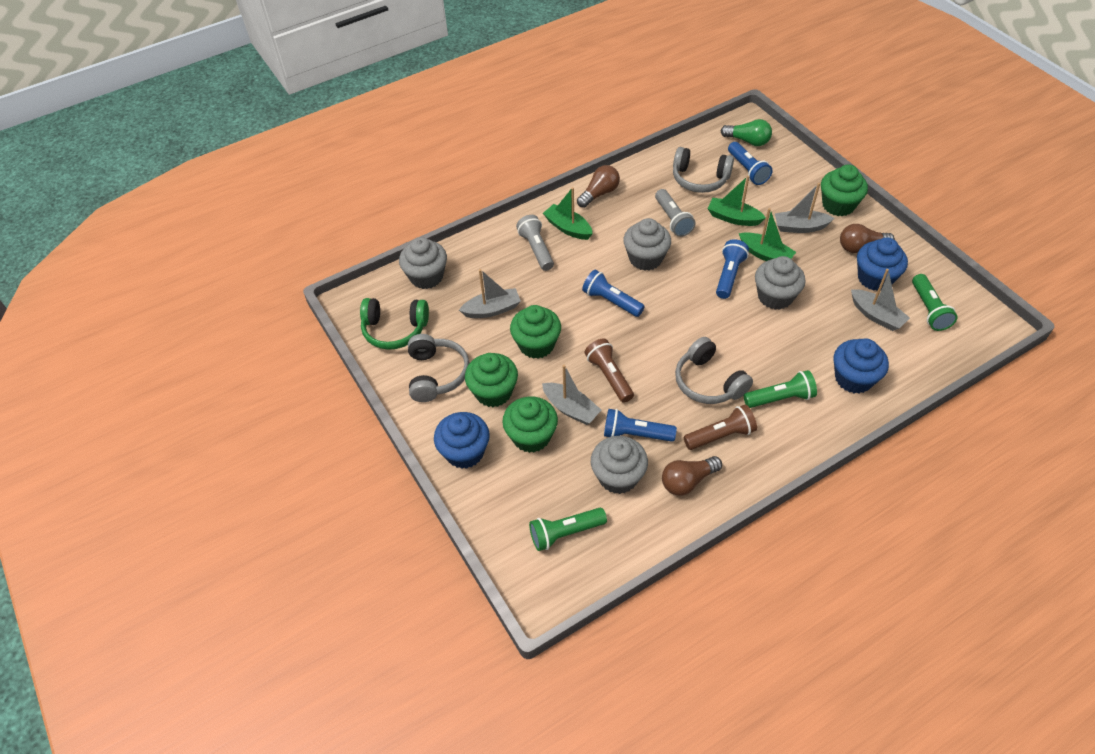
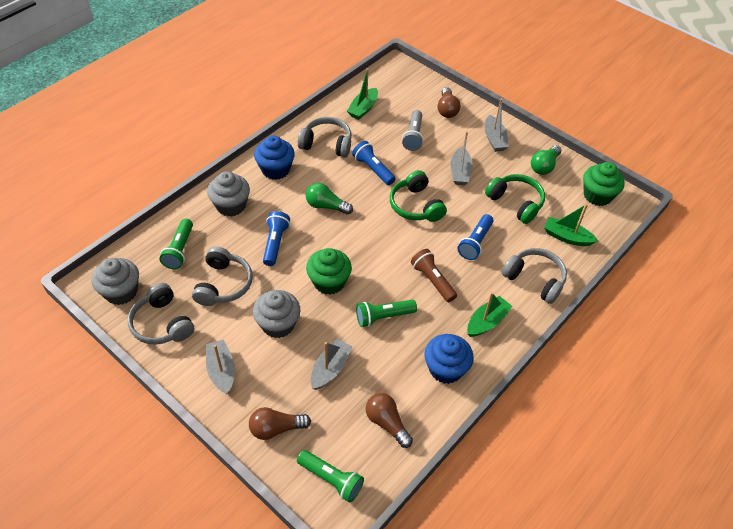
blue cupcake: [434,412,490,469] [834,338,889,394] [857,238,908,291] = 3 -> [254,135,295,180] [424,334,474,384] = 2
blue flashlight: [582,270,645,317] [604,409,677,442] [716,239,749,299] [728,142,772,185] = 4 -> [263,211,290,266] [352,141,395,185] [457,214,493,260] = 3
brown flashlight: [585,339,634,403] [684,404,757,450] = 2 -> [411,249,457,302] = 1
green cupcake: [465,353,518,407] [502,396,558,453] [510,305,561,359] [821,164,868,216] = 4 -> [306,248,352,295] [583,162,625,206] = 2
green headphones: [360,298,429,350] = 1 -> [390,170,447,222] [485,174,545,224] = 2
green light bulb: [721,119,772,146] = 1 -> [306,183,353,215] [531,145,561,175] = 2
grey cupcake: [399,237,447,289] [591,436,648,494] [623,218,671,271] [755,256,806,310] = 4 -> [92,258,139,305] [207,171,250,217] [253,290,300,338] = 3
grey flashlight: [516,215,554,271] [655,189,696,237] = 2 -> [402,110,423,151] = 1
grey headphones: [408,334,470,402] [673,147,734,193] [675,337,753,404] = 3 -> [128,283,194,345] [192,246,253,306] [298,117,352,157] [502,248,567,304] = 4

